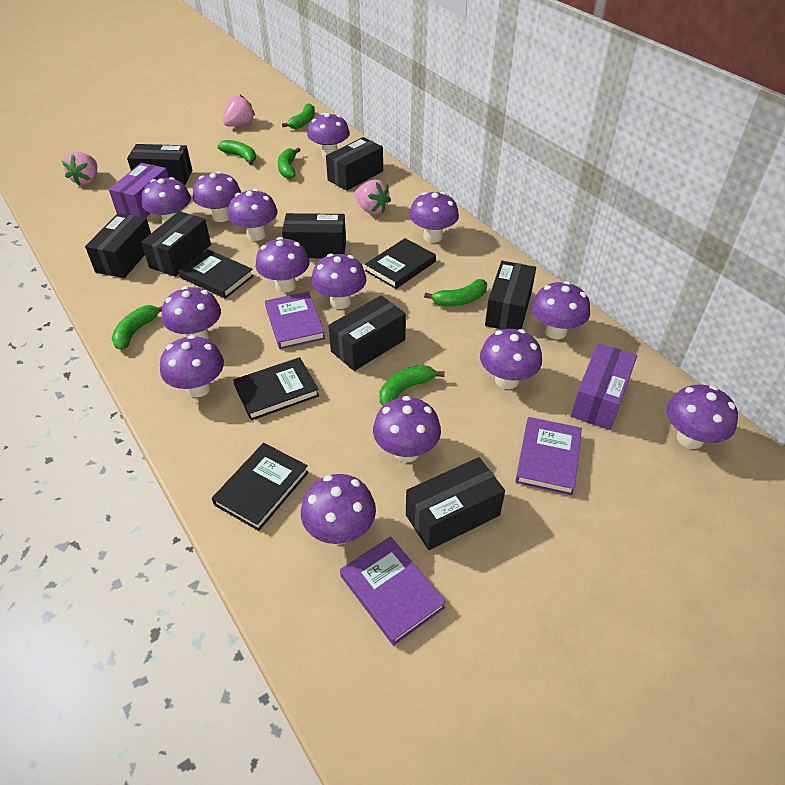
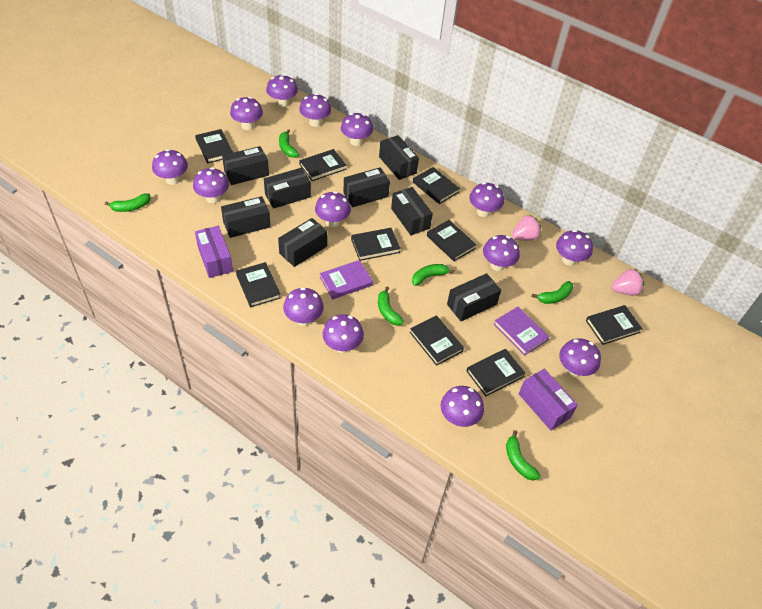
black book: [178,249,254,299] [212,443,309,531] [233,357,319,421] [365,238,436,289] = 4 -> [195,129,233,163] [236,262,281,307] [299,149,347,181] [351,228,401,261] [410,315,464,366] [413,167,460,204] [427,220,477,261] [466,349,526,396] [586,305,643,345] = 9
pink strawberry: [62,152,97,186] [223,95,255,126] [354,179,391,215] = 3 -> [512,215,541,240] [611,269,644,296] = 2
purple book: [265,292,325,349] [340,536,446,646] [515,417,582,495] = 3 -> [320,260,373,299] [494,307,549,356] = 2

